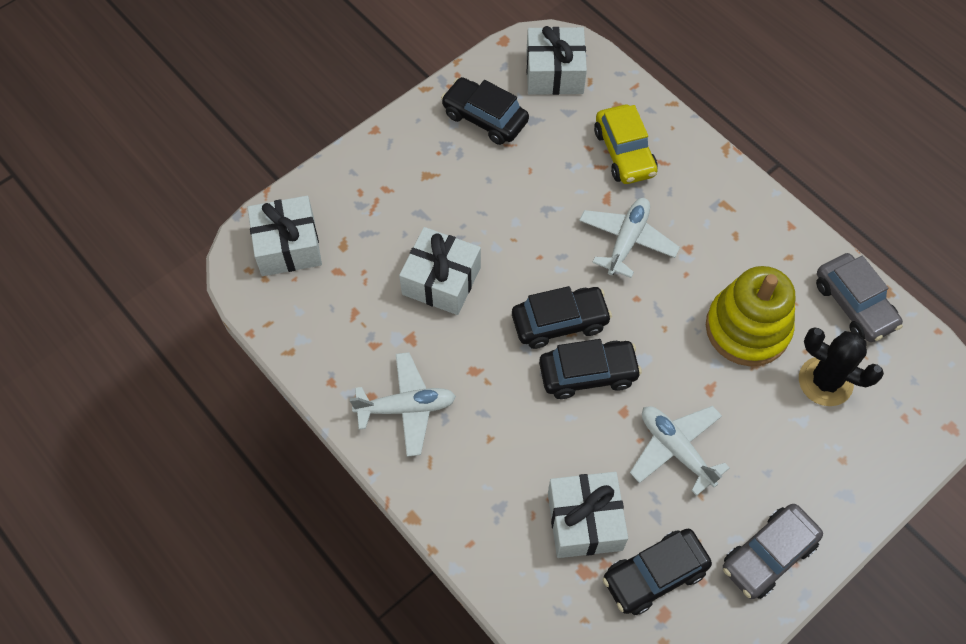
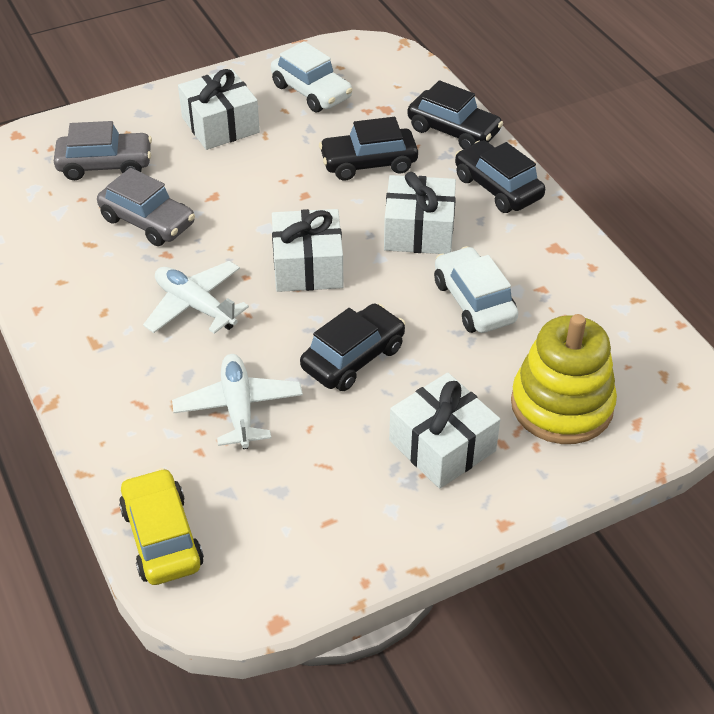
black cactus: [799,327,884,406] = 1 -> none = 0
white car: none = 0 -> [271,41,353,112] [434,246,518,333] = 2
white plane: [350,352,456,457] [579,198,680,278] [630,406,730,496] = 3 -> [143,261,249,334] [172,354,303,449] = 2

